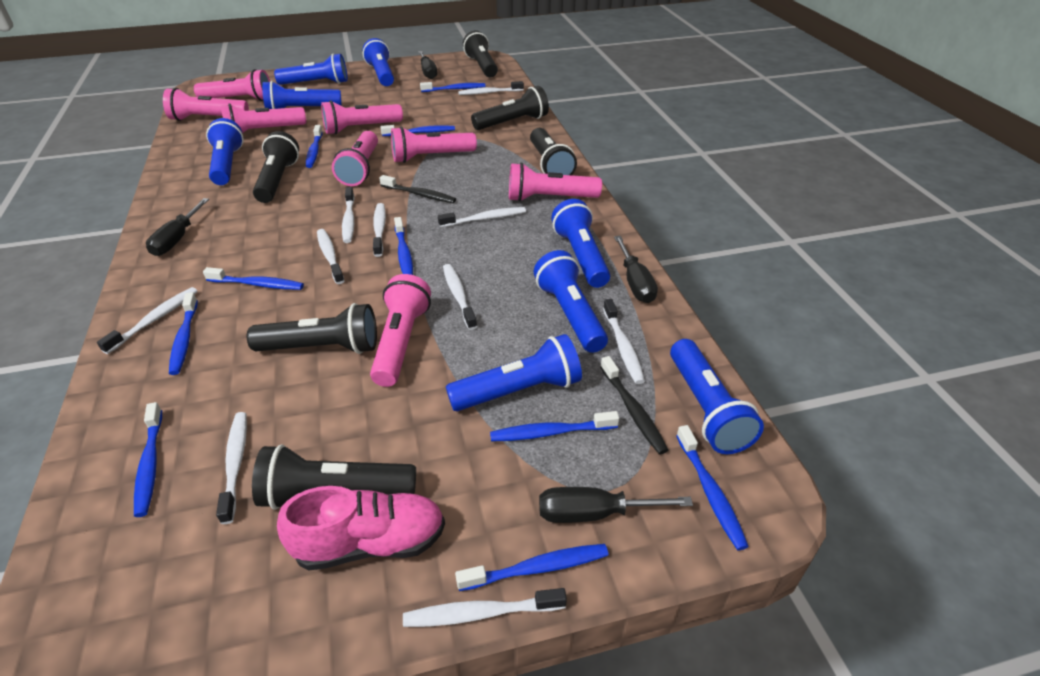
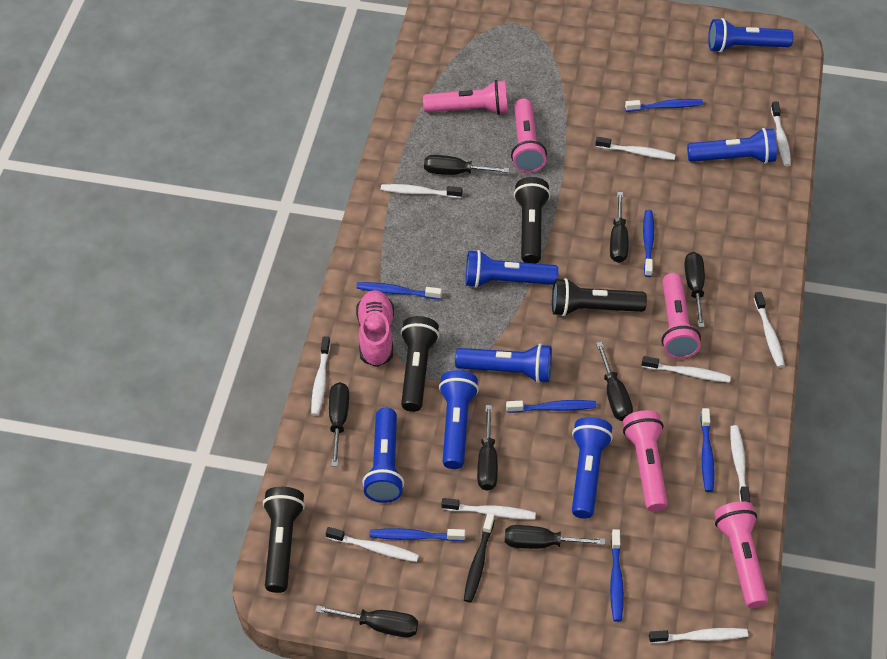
black flashlight: [247,303,377,354] [252,444,416,510] [253,131,299,203] [463,31,498,77] [471,86,549,130] [530,128,577,175] = 6 -> [263,487,305,593] [400,316,439,412] [514,177,550,263] [552,278,647,317] = 4
black screwdriver: [146,198,209,256] [418,51,437,79] [539,487,693,523] [614,236,658,303] = 4 -> [315,605,418,637] [329,382,349,467] [424,155,509,175] [477,405,498,491] [505,525,605,549] [596,342,633,421] [610,192,629,263] [684,252,705,327] = 8
black toothbrush: [380,175,456,203] [600,356,668,454] = 2 -> [464,513,495,602] = 1
blue flashlight: [206,118,244,185] [262,81,342,109] [274,53,348,85] [363,38,394,86] [446,334,582,411] [534,250,608,353] [551,199,610,288] [670,339,764,454] = 8 -> [362,408,404,503] [439,370,479,469] [455,343,552,383] [465,250,558,288] [572,417,613,519] [687,128,777,164] [708,18,793,52] = 7
blue toothbrush: [134,402,162,517] [169,292,198,375] [203,267,304,290] [306,125,323,168] [381,125,455,136] [394,217,413,275] [420,82,486,92] [455,544,608,591] [490,411,619,442] [676,425,749,550] = 10 -> [356,282,442,299] [370,528,465,541] [506,400,597,413] [610,529,624,622] [625,99,703,112] [643,210,654,277] [700,408,714,492] = 7
pink flashlight: [163,88,249,121] [194,69,270,101] [220,103,306,133] [321,100,403,135] [332,131,378,186] [370,274,431,387] [391,127,477,163] [509,163,602,202] = 8 -> [423,80,508,115] [511,98,547,173] [623,410,668,512] [662,273,701,359] [714,501,768,608] = 5

